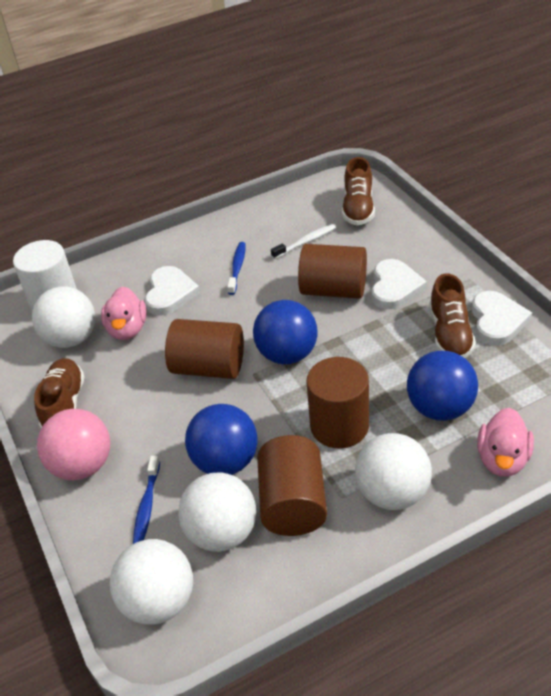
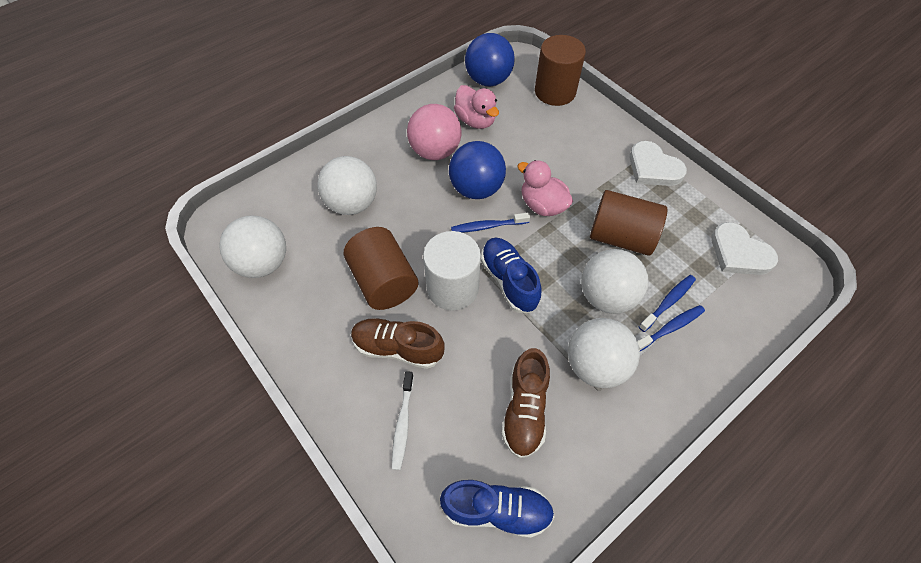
blue ball: [185,404,258,475] [253,300,318,364] [407,351,478,421] = 3 -> [449,141,506,199] [465,33,515,86] = 2
blue shoe: none = 0 -> [440,480,555,538] [481,238,542,313] = 2
blue toothbrush: [133,456,160,544] [227,242,246,295] = 2 -> [451,213,530,233] [637,305,705,351] [639,275,696,332] = 3
brown cylinder: [165,319,244,379] [257,435,327,536] [298,244,367,299] [307,357,369,448] = 4 -> [344,227,419,310] [535,35,586,106] [590,190,667,256] = 3
brown shoe: [34,358,85,429] [342,157,375,225] [429,273,476,358] = 3 -> [351,318,445,369] [501,348,550,458] = 2
white heart: [145,266,200,316] [371,259,427,309] [472,291,532,346] = 3 -> [630,141,687,186] [711,222,778,275] = 2

